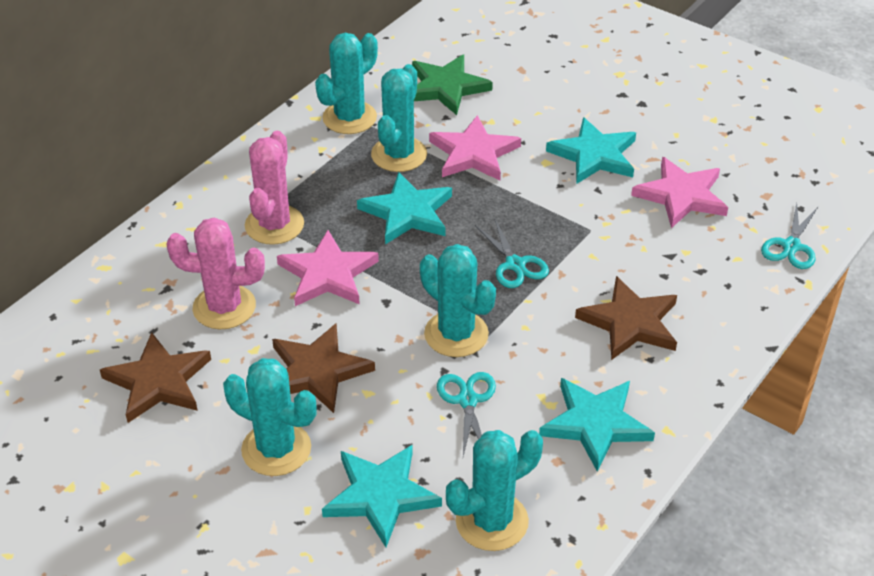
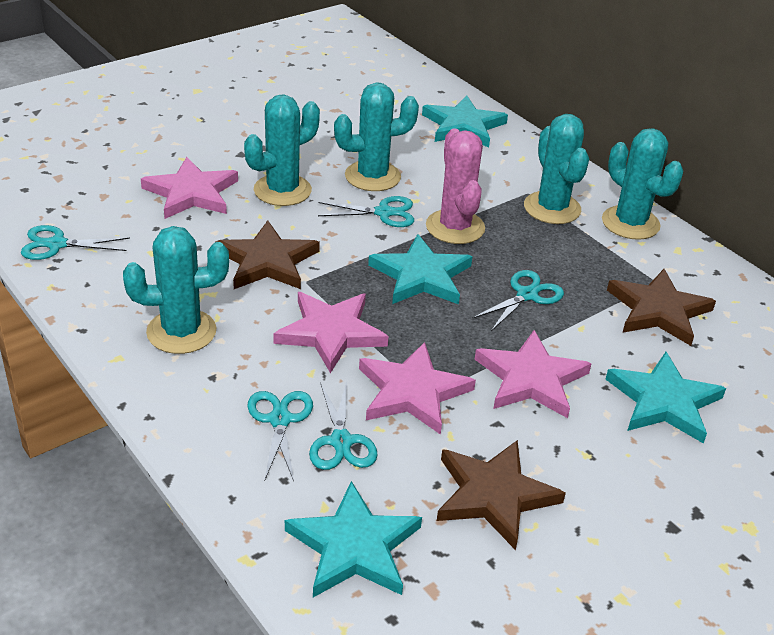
green star: [412,55,493,115] = 1 -> none = 0
pink cactus: [166,218,265,329] [245,131,304,245] = 2 -> [426,129,485,244] = 1
pink star: [277,230,379,306] [429,115,521,180] [631,157,728,228] = 3 -> [141,157,238,219] [273,292,389,373] [359,342,476,435] [474,330,591,418] = 4
turquoise scissors: [437,372,496,456] [475,219,549,288] [761,203,818,269] = 3 -> [21,225,130,260] [247,391,313,482] [309,381,378,470] [318,196,414,227] [472,270,564,331] = 5

